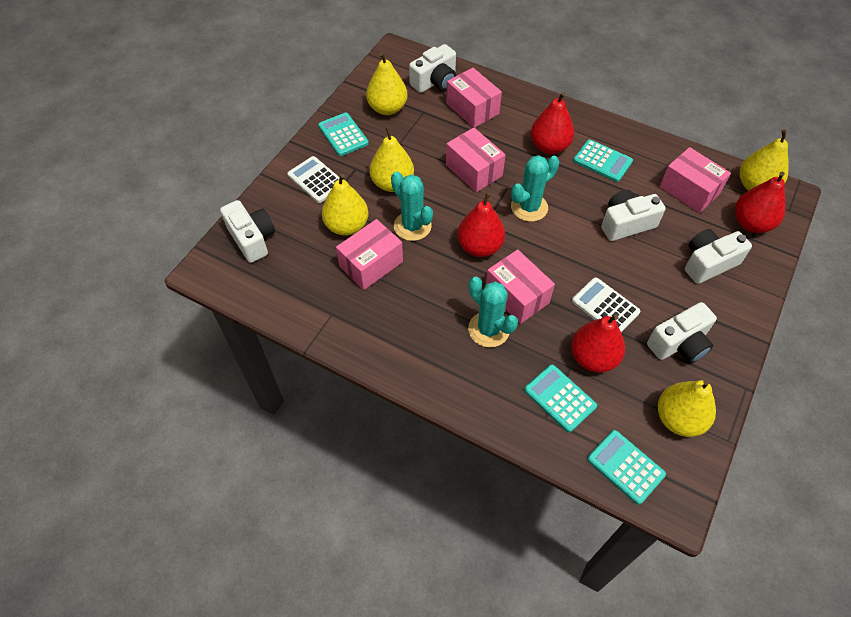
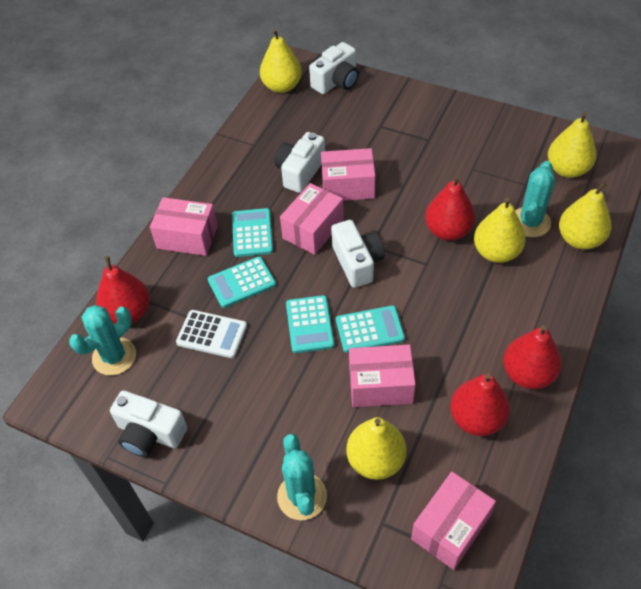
white calculator: [287,156,340,203] [572,277,640,332] = 2 -> [176,310,247,358] = 1
white camera: [220,200,275,263] [409,44,456,93] [601,190,666,241] [647,302,717,363] [685,229,752,284] = 5 -> [110,391,187,457] [275,132,325,193] [309,42,359,94] [331,220,385,288] = 4

